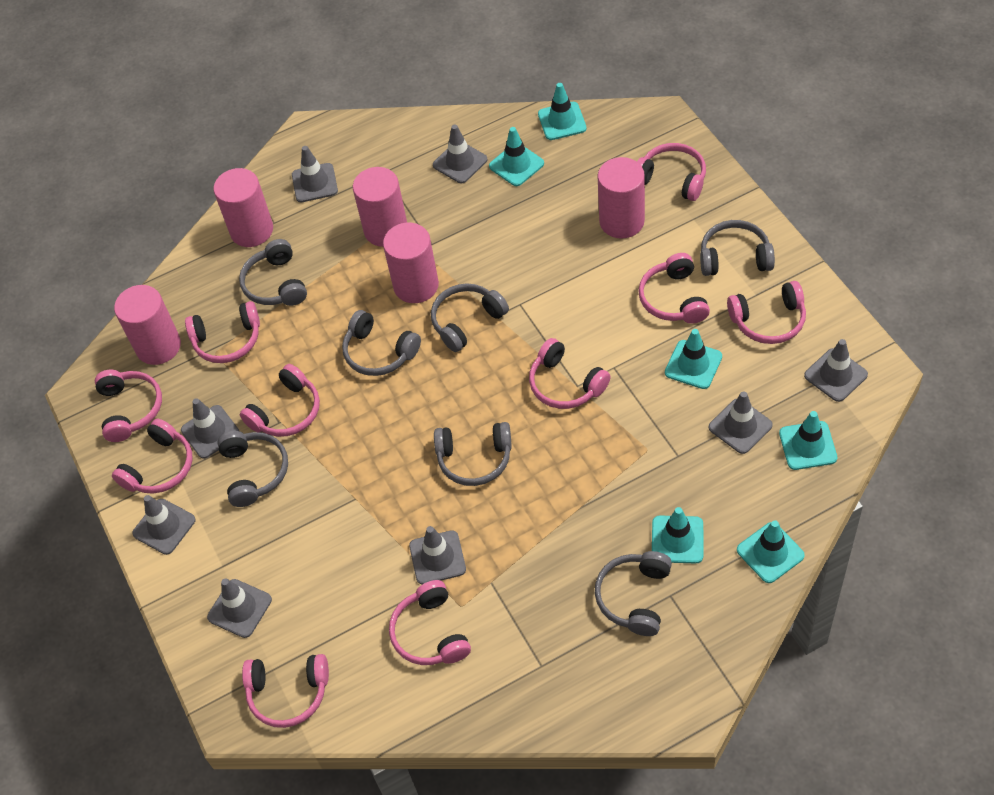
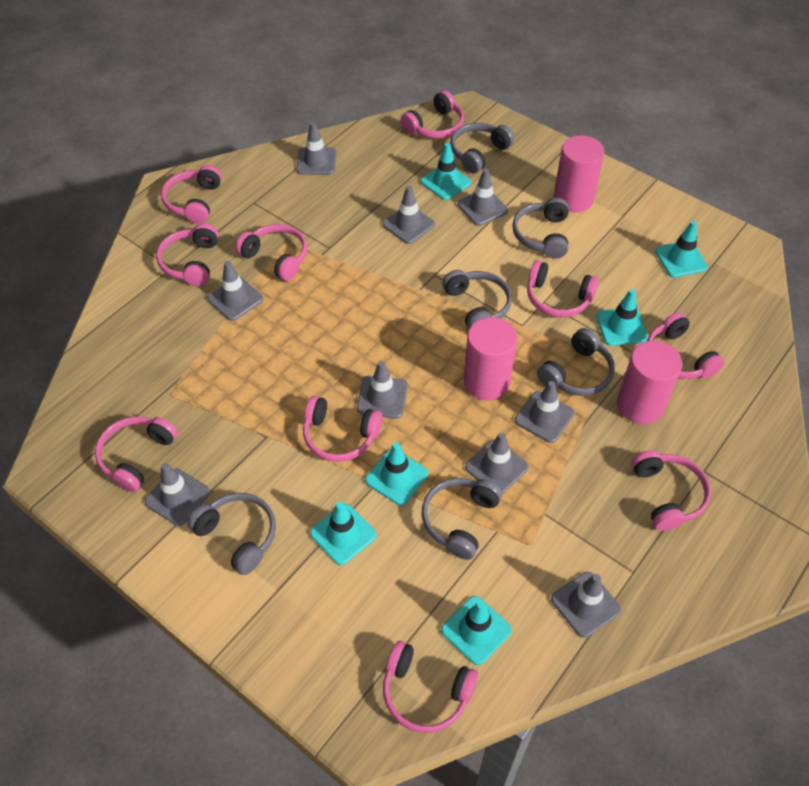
grey headphones: [217,431,288,507] [239,239,307,306] [342,310,421,376] [431,283,509,352] [434,422,512,486] [595,551,672,636] [700,220,775,276] = 7 -> [187,493,276,575] [422,478,502,560] [442,270,512,329] [451,123,514,174] [512,198,569,259] [537,328,615,396] = 6
grey traffic cone: [132,495,196,555] [181,398,239,459] [207,578,272,638] [292,146,338,202] [409,526,466,585] [433,124,487,183] [709,391,773,454] [804,339,868,402] = 8 -> [145,463,210,526] [207,261,263,321] [296,122,336,175] [357,361,408,419] [383,186,435,244] [457,169,508,226] [465,432,529,494] [515,381,575,443] [551,572,621,638] = 9
pink cylinder: [114,285,181,365] [213,168,273,247] [353,167,407,247] [383,223,439,303] [597,157,645,239] = 5 -> [464,317,517,400] [554,135,604,212] [617,341,682,424] = 3

